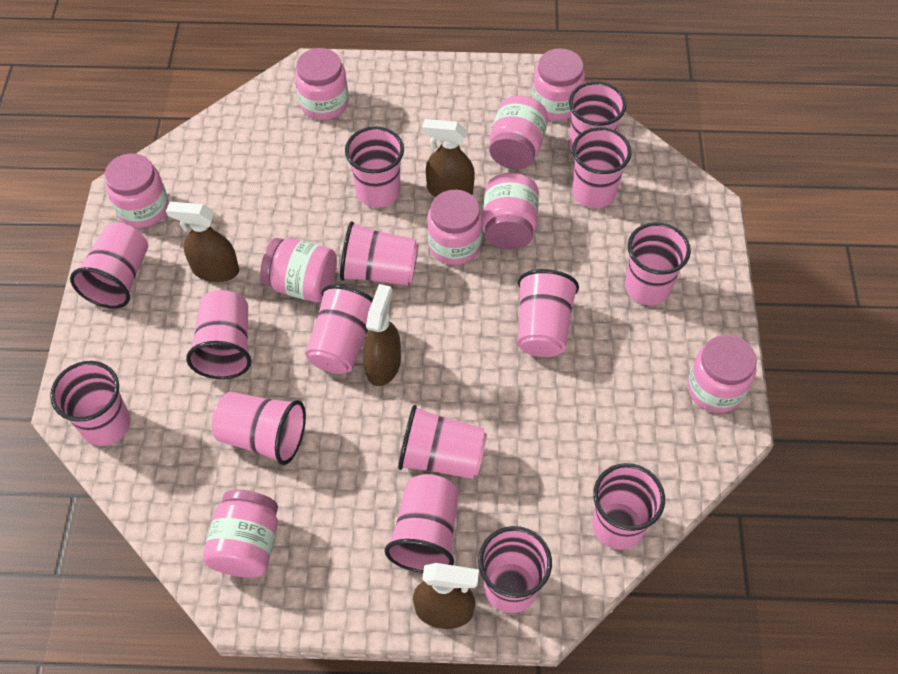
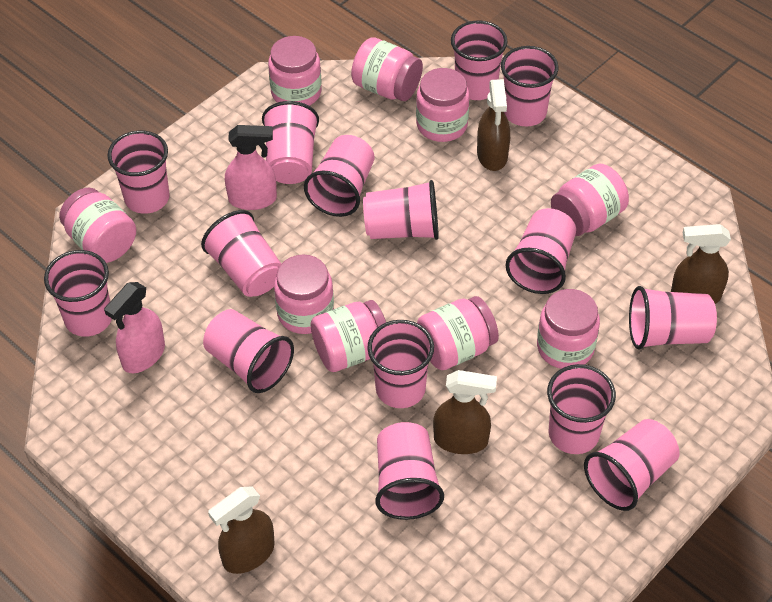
pink spray bottle: none = 0 -> [104,282,165,373] [225,125,277,210] = 2

